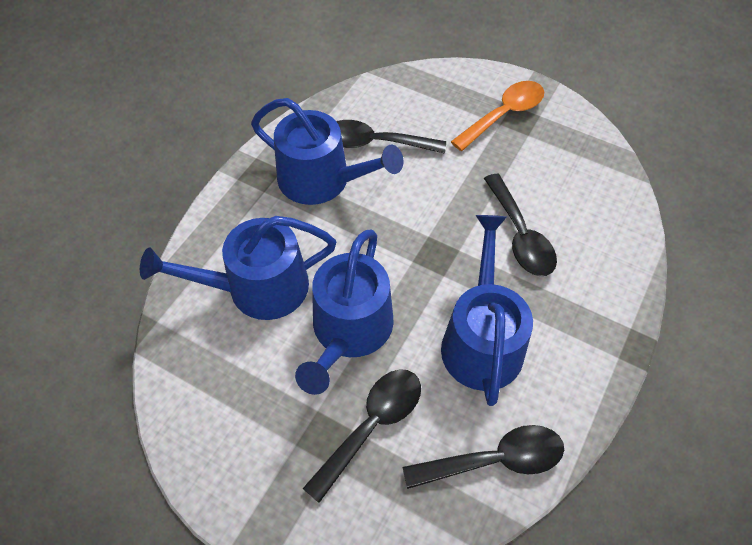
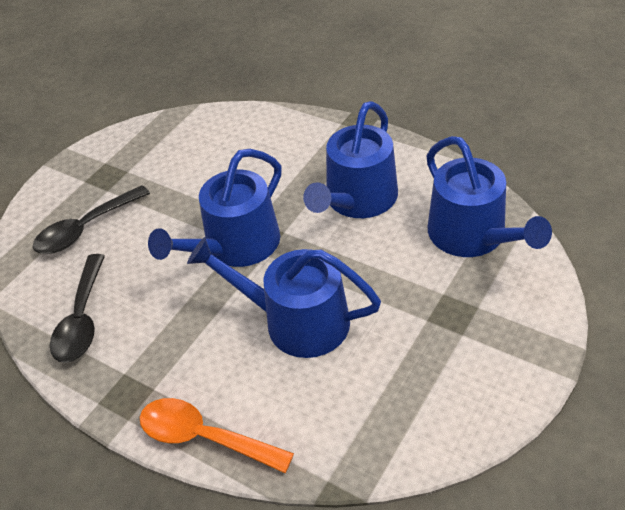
black spoon: [303,369,421,503] [336,120,446,154] [403,425,564,489] [484,174,557,276] = 4 -> [33,185,150,254] [50,254,105,363] = 2

